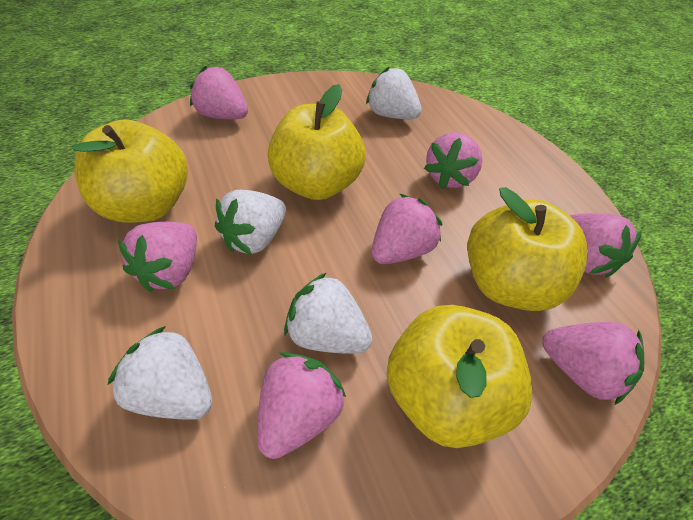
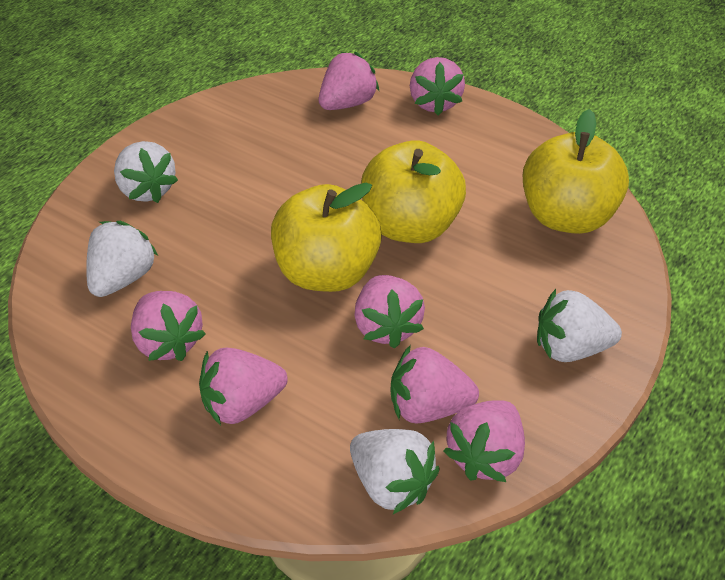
yellow apple: [73,119,188,223] [267,84,365,200] [386,305,532,448] [467,187,588,311] = 4 -> [271,183,382,292] [361,140,466,243] [523,109,629,234] = 3

